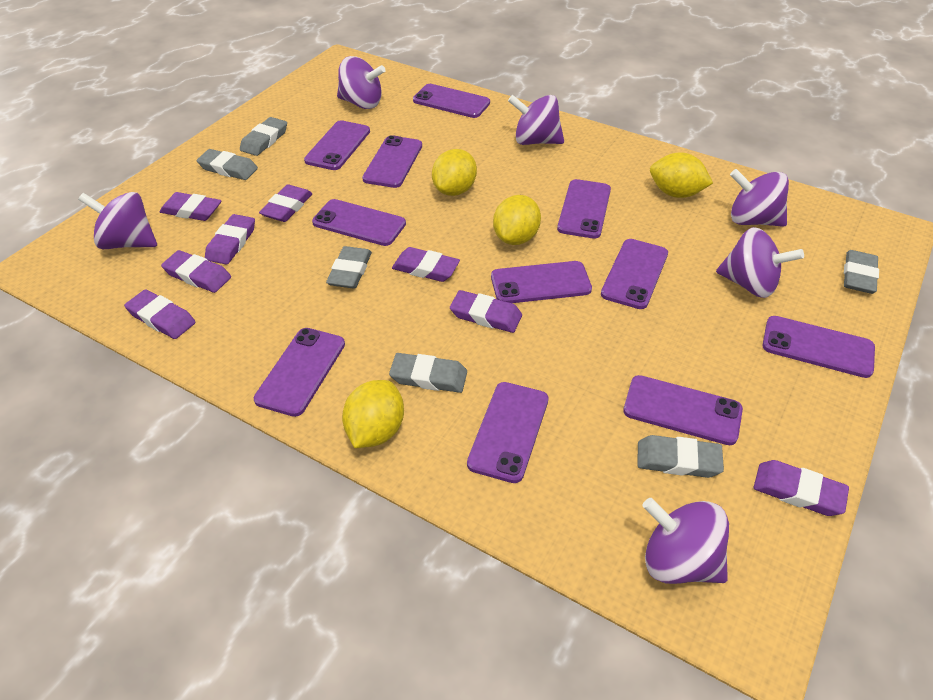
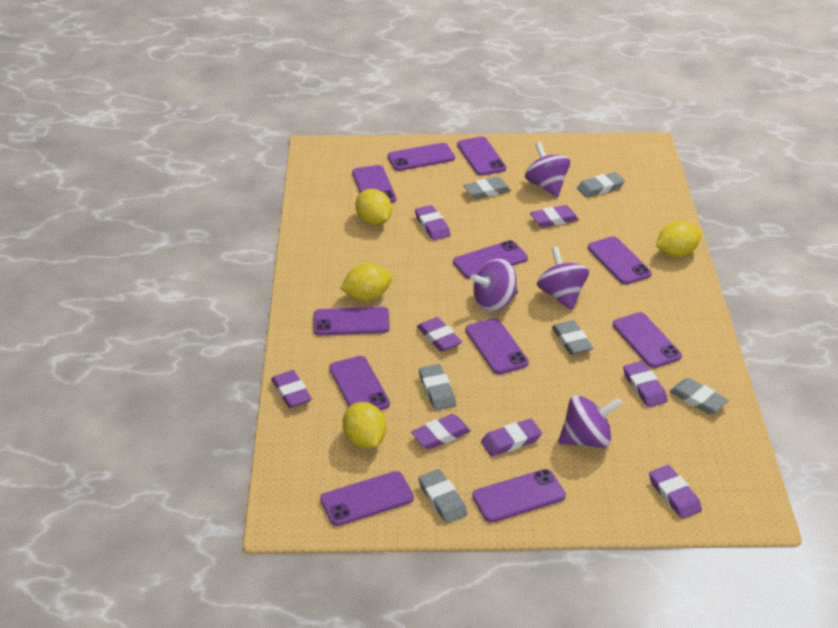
purple spinning top: [78,192,157,249] [337,56,386,109] [508,95,564,145] [643,498,729,584] [716,227,804,298] [730,169,789,227] = 6 -> [470,259,518,311] [525,142,570,197] [537,247,589,310] [558,395,622,448] = 4

